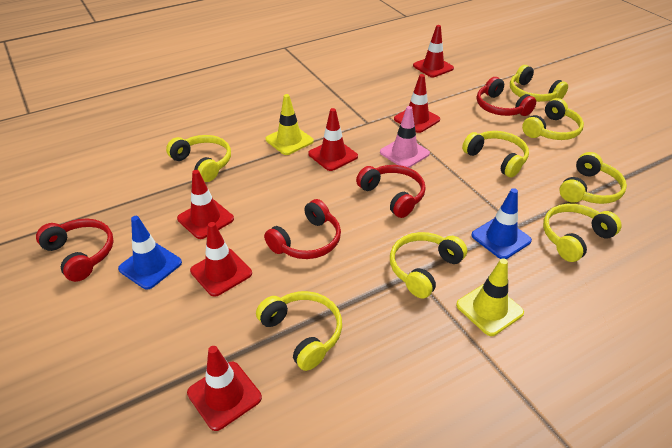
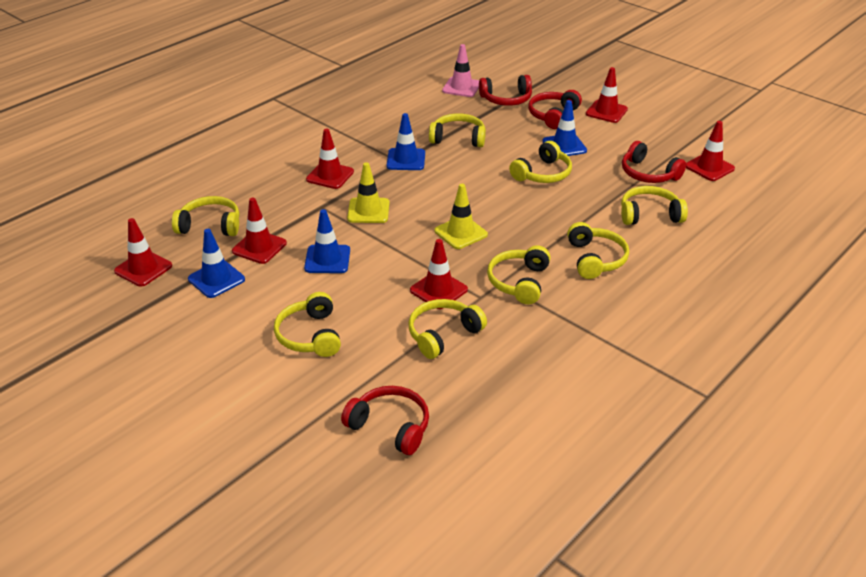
blue traffic cone: [118,216,182,289] [471,188,532,259] = 2 -> [188,229,245,298] [304,209,350,273] [387,113,425,170] [543,100,587,156] = 4

